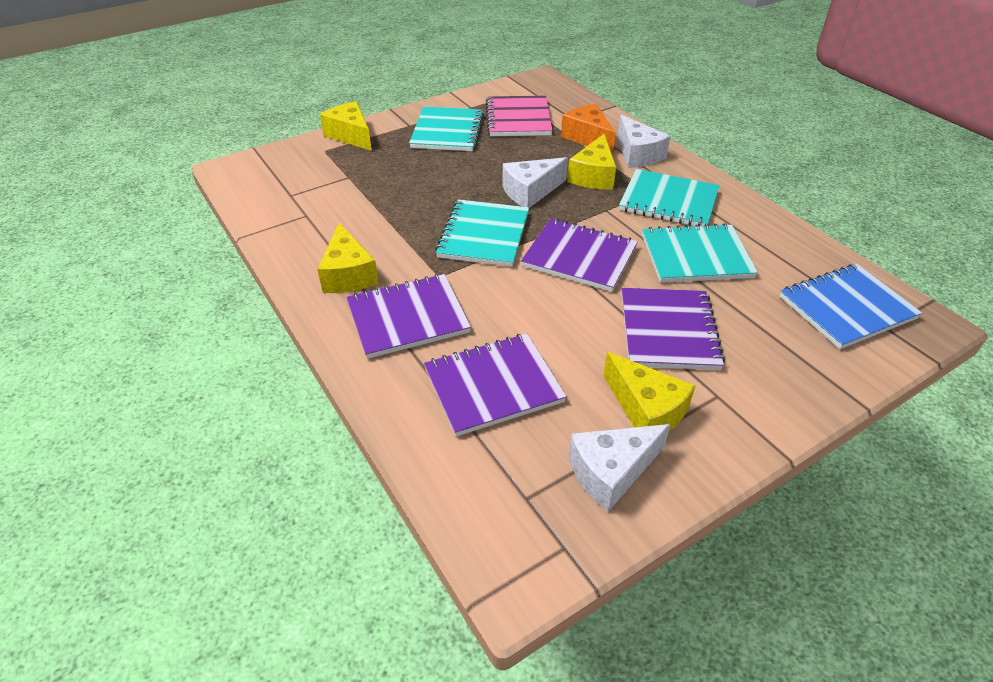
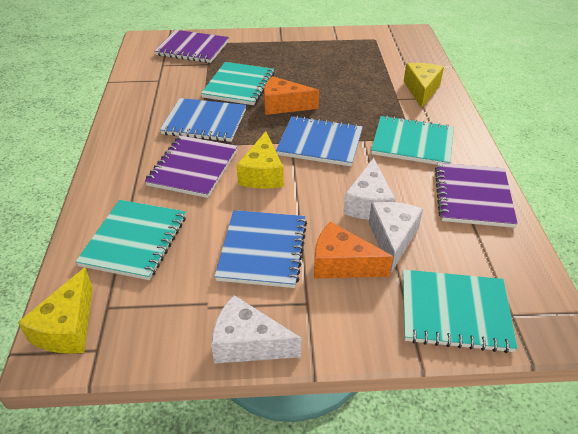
blue notebook: [780,264,922,349] = 1 -> [160,98,246,142] [214,210,307,288] [276,116,363,166] = 3
orange cheese: [561,104,616,155] = 1 -> [264,76,319,115] [314,222,393,278] = 2
pink notebook: [486,96,553,136] = 1 -> none = 0
purple notebook: [346,274,471,359] [424,334,567,437] [521,219,638,292] [622,288,725,370] = 4 -> [145,135,238,198] [155,30,229,63] [435,163,518,228] = 3
yellow cheese: [317,223,379,293] [320,102,372,151] [567,134,616,189] [603,352,696,431] = 4 -> [18,267,93,354] [236,131,284,189] [404,63,444,108] = 3

